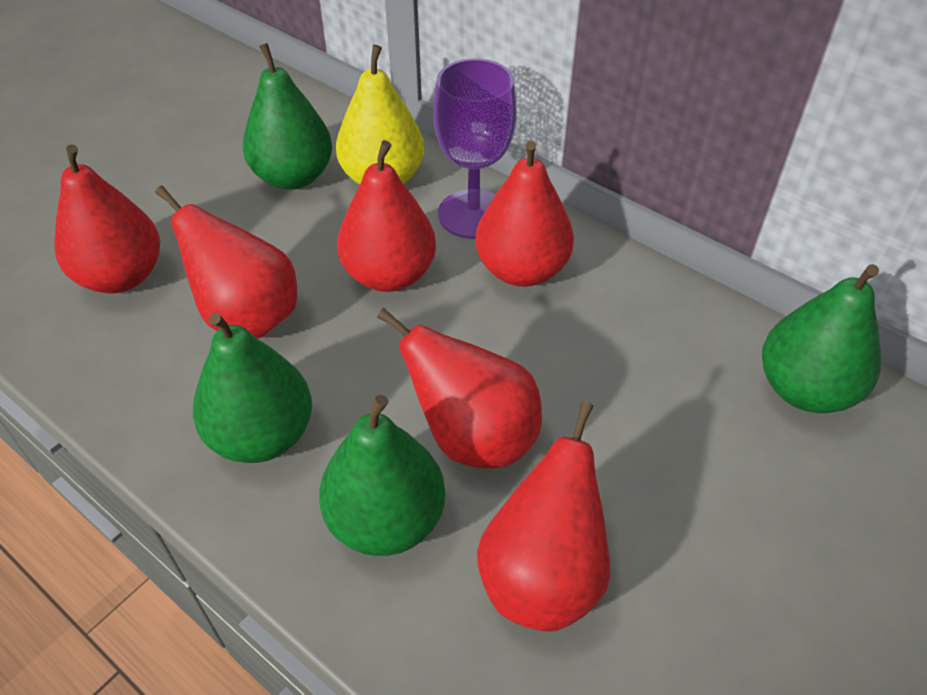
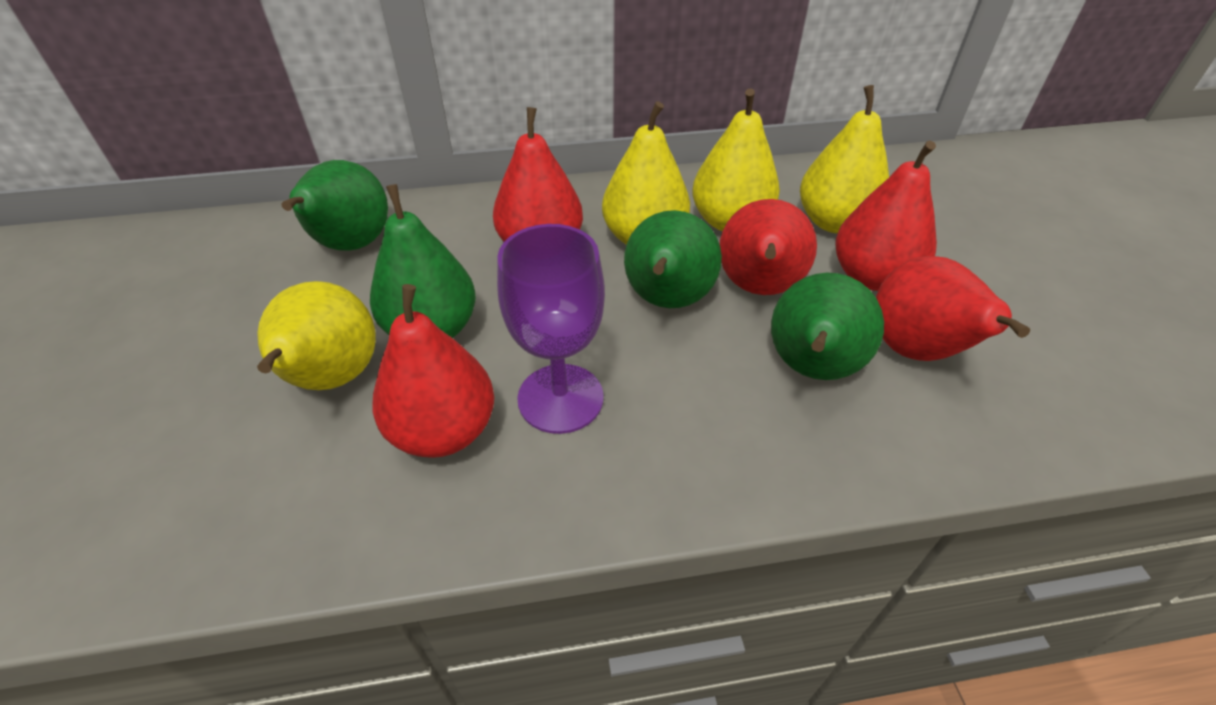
red pear: [54,144,160,293] [155,186,297,339] [337,140,436,292] [377,308,542,469] [475,141,574,287] [477,401,610,631] = 6 -> [373,284,494,458] [493,107,583,242] [720,199,817,295] [835,141,937,291] [876,256,1030,361] = 5
yellow pear: [336,45,424,185] = 1 -> [257,281,376,390] [602,101,690,245] [692,89,780,231] [800,85,889,234] = 4

